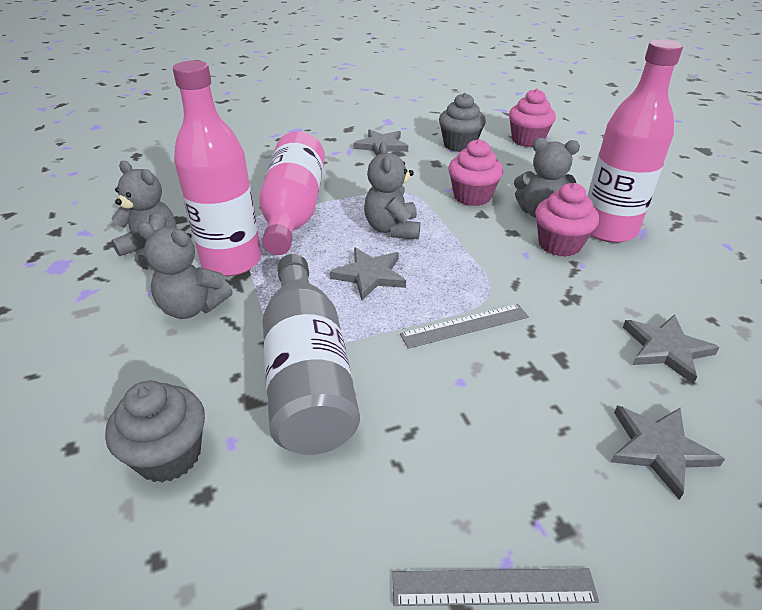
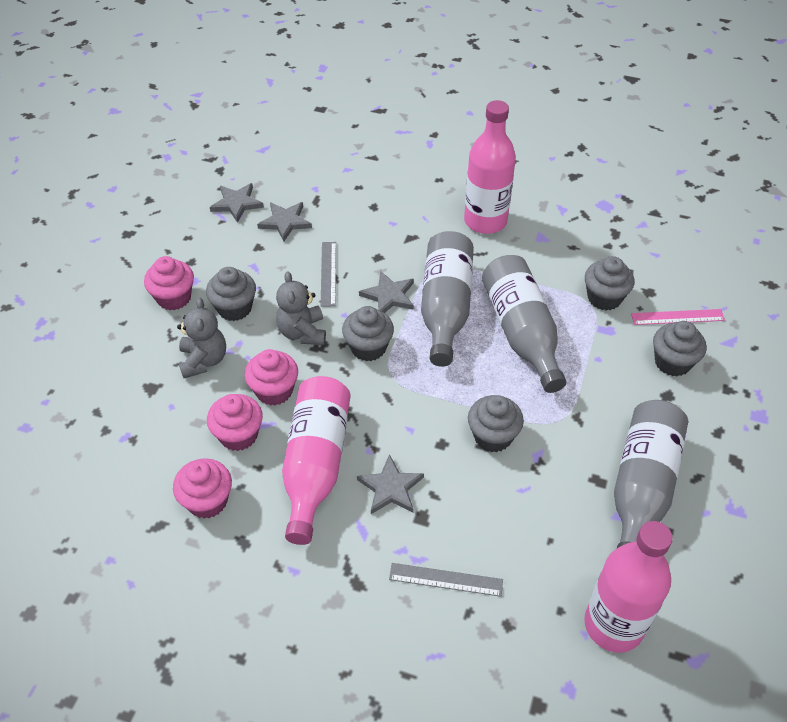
grey bottle: [263,254,360,455] = 1 -> [421,231,474,367] [482,255,566,393] [614,400,688,548] = 3
grey cupcake: [105,381,205,483] [439,93,486,152] = 2 -> [206,267,256,321] [342,306,394,361] [468,395,524,452] [585,256,634,311] [653,321,706,376] = 5
grey teddy bear: [111,161,177,270] [137,222,233,319] [364,142,420,239] [514,138,580,218] = 4 -> [177,298,226,378] [276,271,326,345] = 2
pink cupcake: [448,139,503,206] [509,88,556,147] [535,183,599,257] = 3 -> [144,256,194,310] [173,458,232,518] [207,394,263,451] [244,349,298,406] = 4
pink ruler: none = 0 -> [631,309,725,325] = 1

